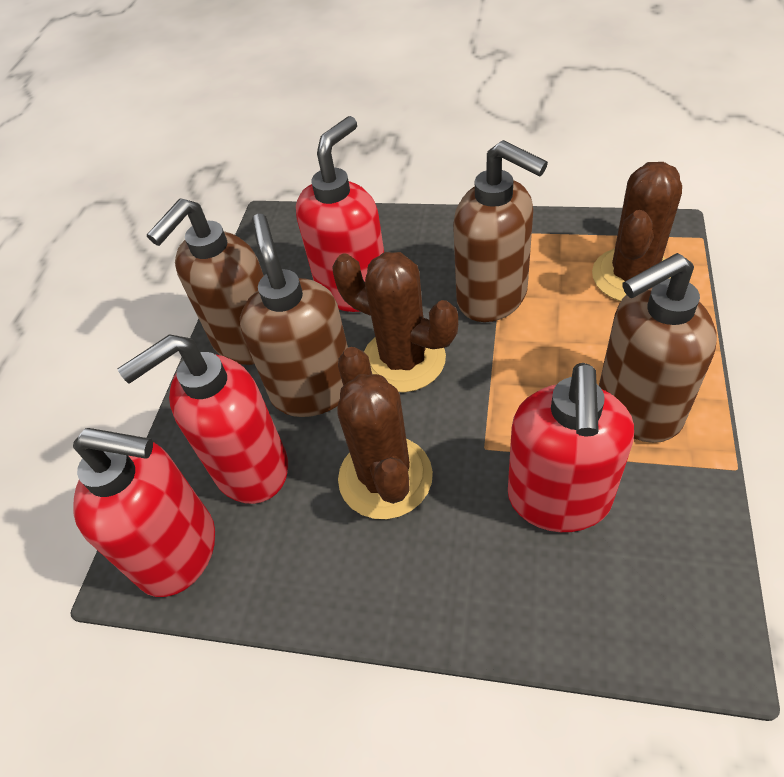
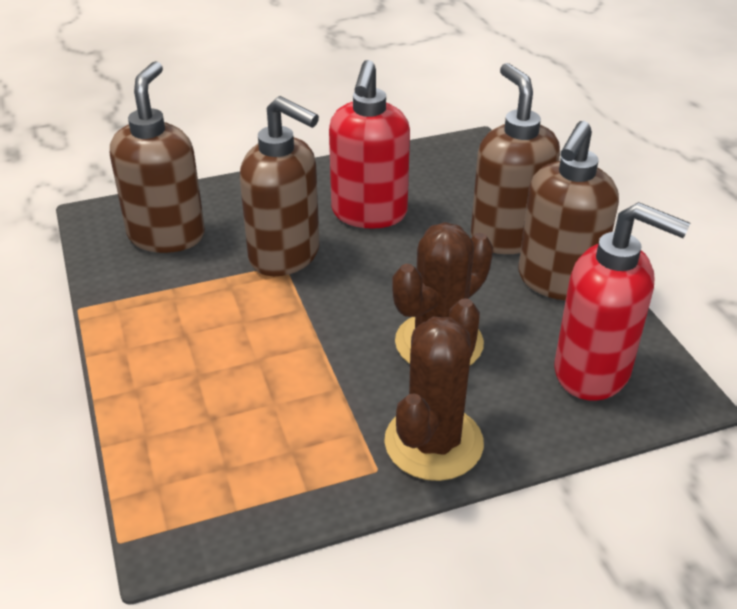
brown cactus: [332,252,458,392] [337,347,433,519] [592,162,682,302] = 3 -> [384,298,484,481] [392,222,493,365] = 2
red soap dispenser: [73,428,215,597] [118,334,288,504] [296,116,384,312] [508,363,634,532] = 4 -> [329,60,410,229] [554,202,690,401] = 2

